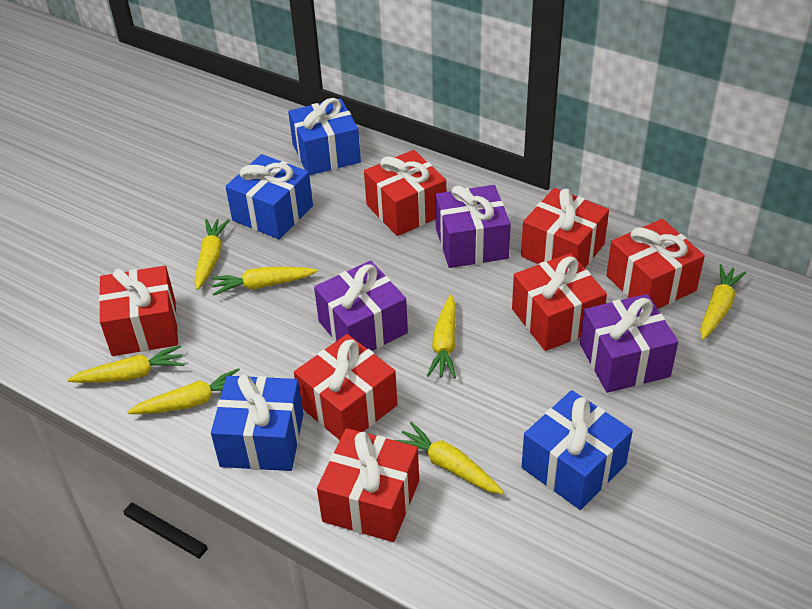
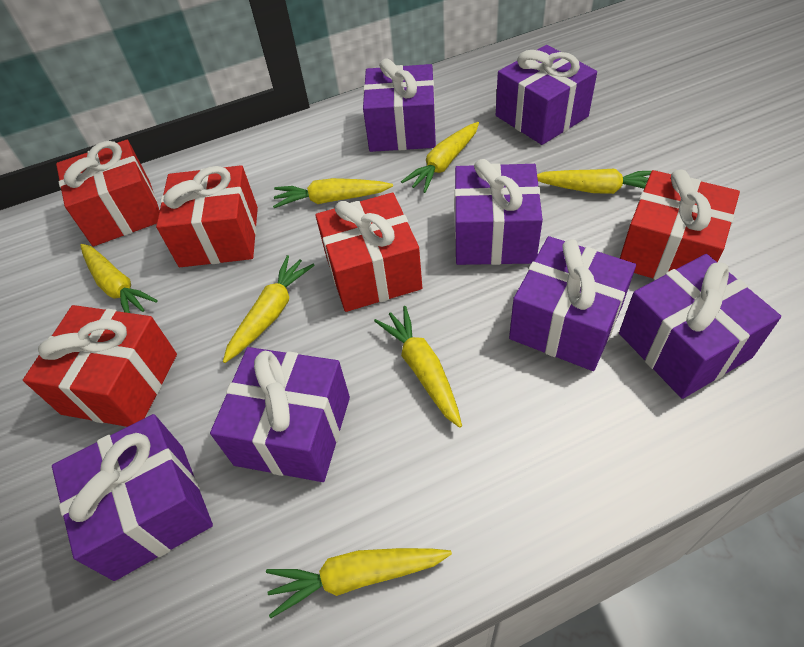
blue gift: [211,374,304,471] [225,154,313,239] [288,98,361,175] [522,390,633,510] = 4 -> none = 0
purple gift: [314,261,408,351] [435,185,511,268] [580,294,678,393] = 3 -> [52,414,213,581] [210,347,350,482] [363,58,436,152] [454,159,543,265] [496,45,597,145] [509,236,636,371] [619,254,781,399] = 7
red gift: [99,266,178,356] [294,334,397,440] [317,428,419,542] [364,150,446,236] [512,253,607,351] [521,188,609,268] [606,219,705,309] = 7 -> [23,305,177,427] [56,140,160,246] [156,165,258,267] [315,192,422,312] [620,169,740,280] = 5

